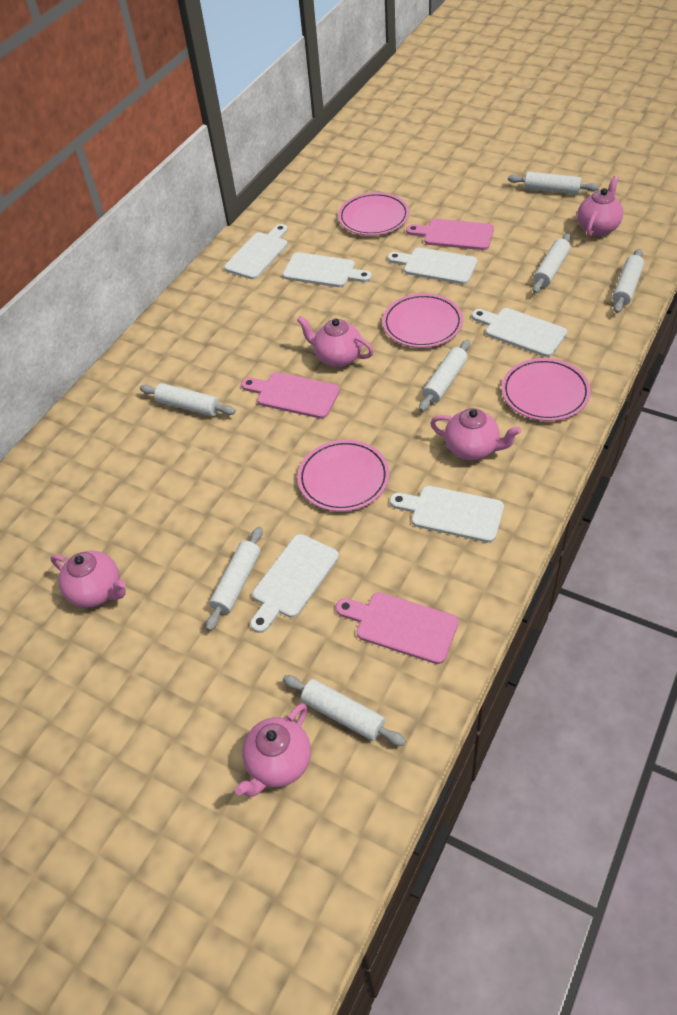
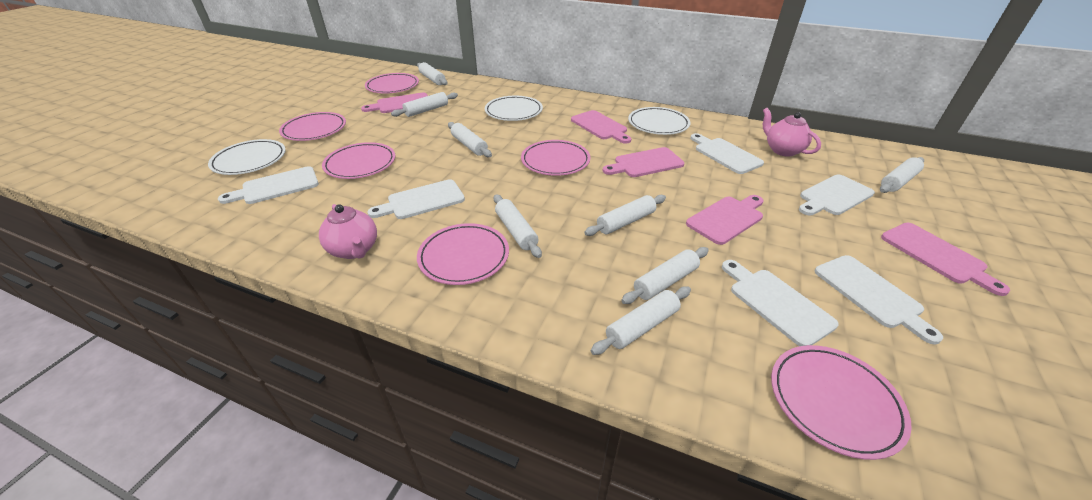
pink cutting board: [241,372,340,419] [336,592,458,664] [406,219,494,250] = 3 -> [361,92,428,113] [571,110,631,144] [603,147,684,177] [686,195,763,245] [881,223,1010,296] = 5
pink plate: [297,440,389,511] [338,192,409,236] [382,293,463,348] [502,358,591,421] = 4 -> [279,112,346,141] [322,142,396,179] [365,73,419,93] [417,223,509,285] [521,140,591,176] [771,345,912,460] = 6
pink teapot: [50,551,126,608] [235,703,311,797] [297,316,374,367] [430,408,521,460] [577,176,623,237] = 5 -> [319,204,377,259] [763,108,821,157] = 2
white plate: none = 0 -> [208,139,286,175] [485,96,543,121] [628,107,690,135] = 3
white rolling pin: [140,383,236,416] [206,526,263,631] [283,675,406,746] [419,340,470,412] [508,171,599,195] [532,233,571,293] [612,249,644,313] = 7 -> [391,92,458,117] [417,62,448,85] [448,122,492,157] [494,194,542,258] [584,195,666,236] [591,287,691,355] [621,247,709,304] [880,157,924,193] = 8

